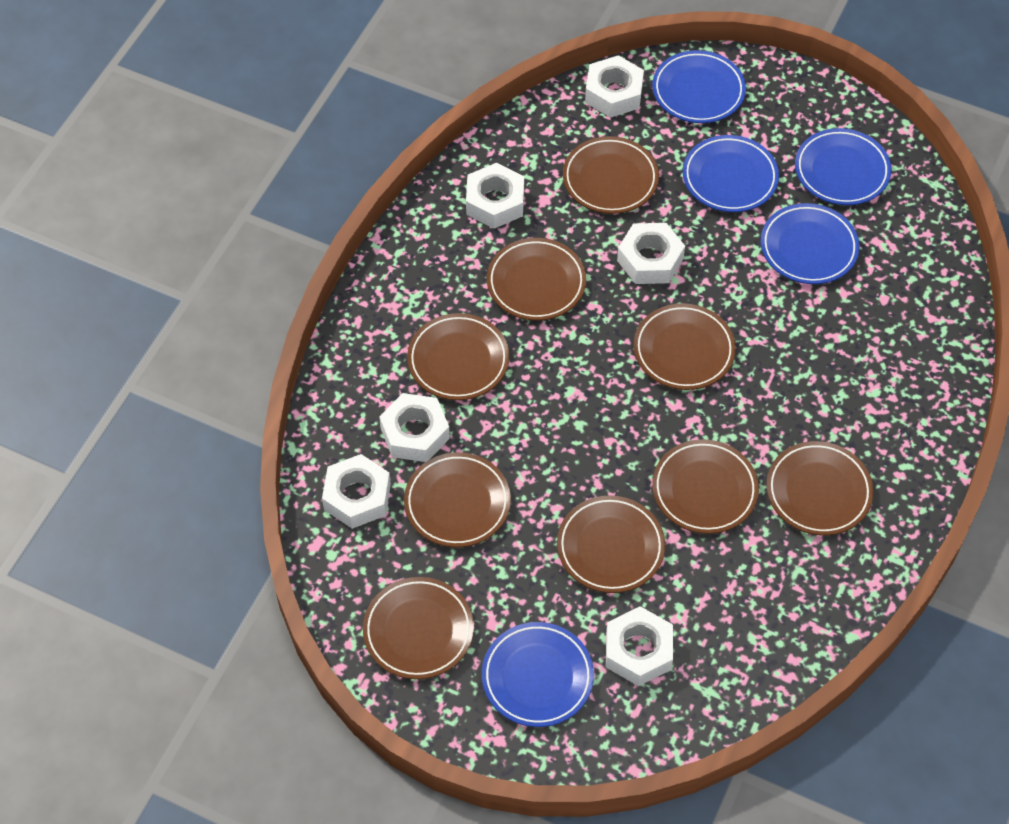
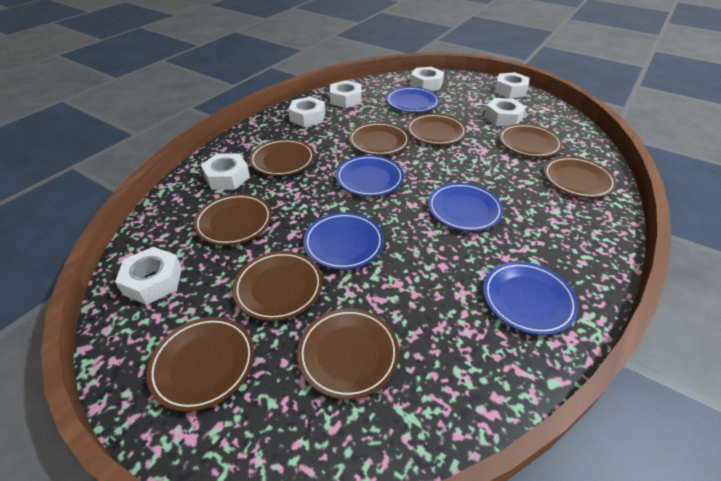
white nut: [322,454,391,529] [379,393,450,462] [466,163,524,229] [585,55,644,118] [606,606,673,686] [617,223,685,284] = 6 -> [115,247,182,305] [201,153,250,190] [288,97,325,127] [330,80,362,108] [410,67,444,91] [484,98,526,126] [495,72,530,98] = 7

